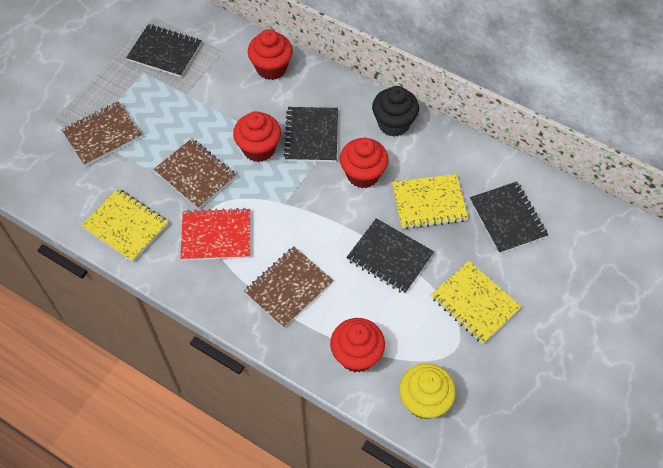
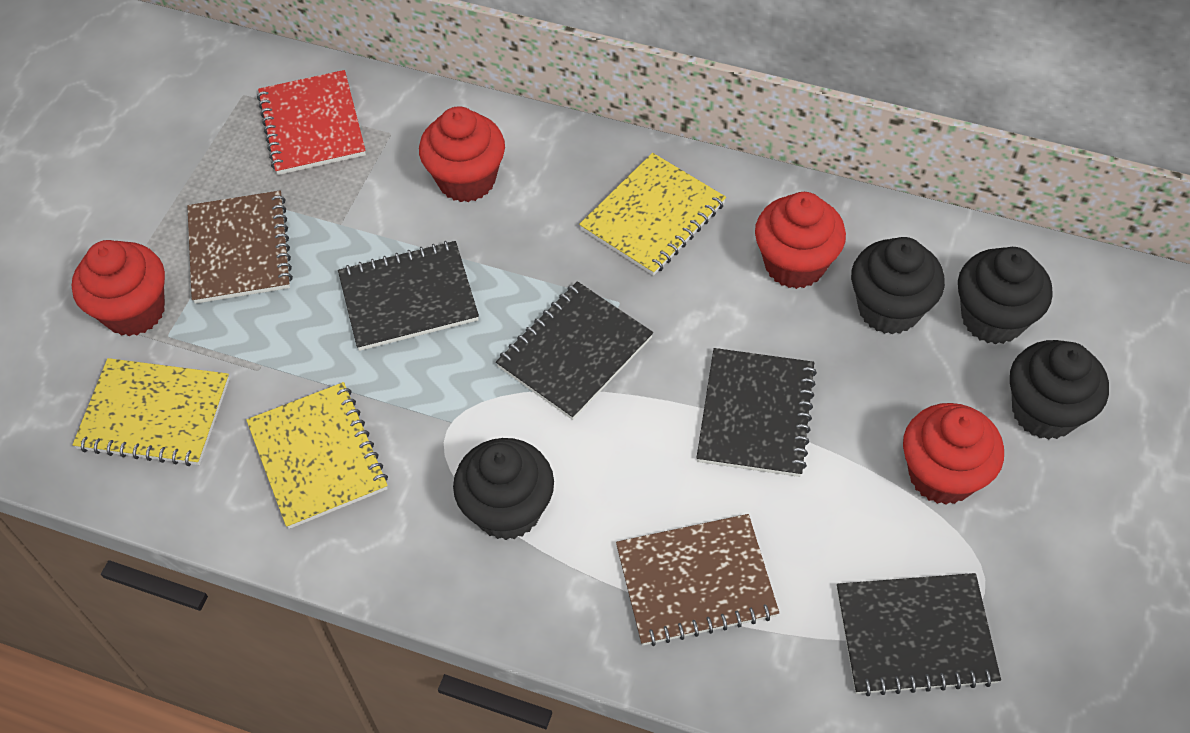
black cupcake: [372,86,419,136] = 1 -> [453,438,554,540] [851,237,945,335] [958,247,1053,344] [1010,340,1109,440] = 4
brown notebook: [62,101,142,166] [153,138,236,209] [244,247,333,328] = 3 -> [187,191,293,304] [616,514,779,646] = 2
yellow cupcake: [399,363,456,419] = 1 -> none = 0

